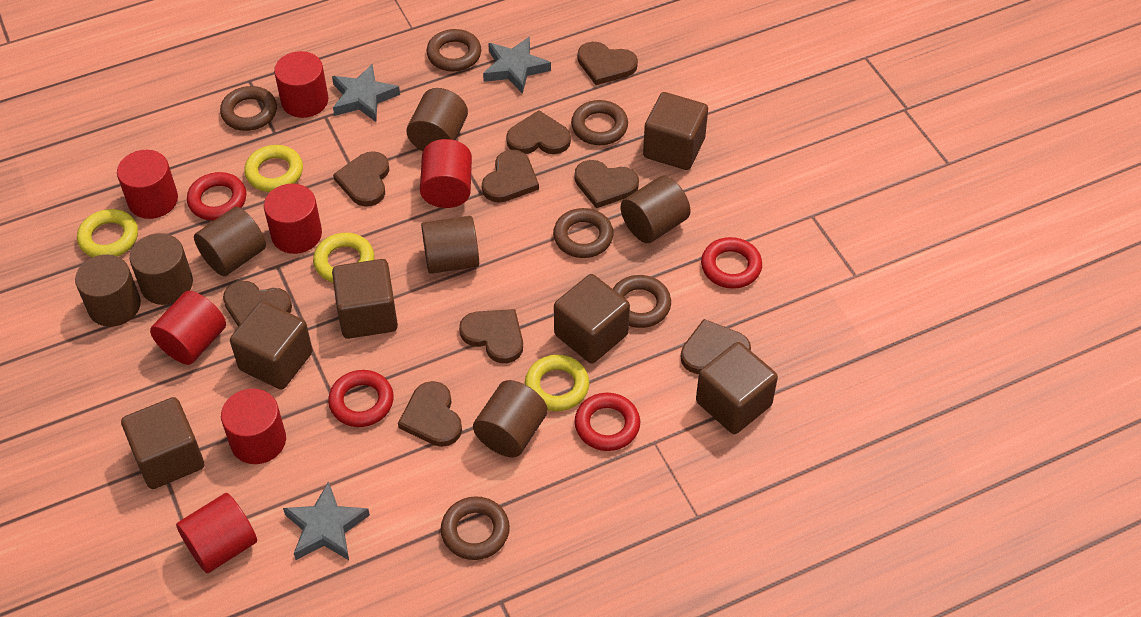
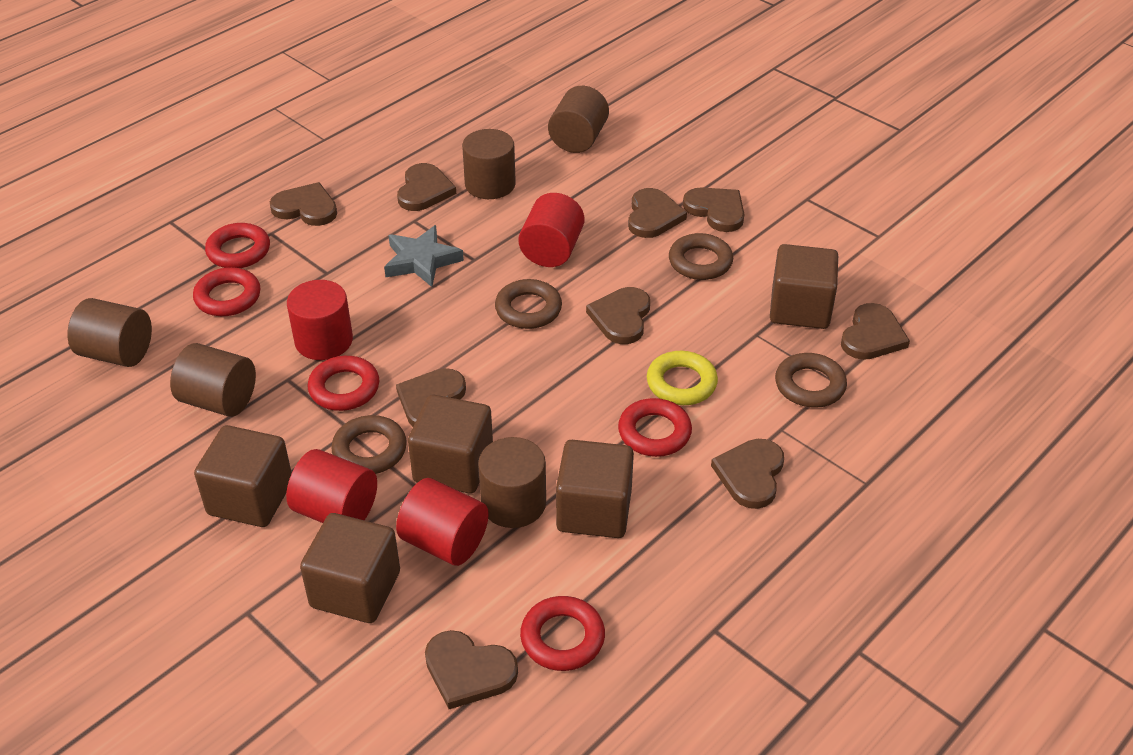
brown cube: [121,397,204,489] [230,301,313,390] [332,259,398,339] [554,274,630,363] [643,92,708,170] [696,342,778,434] = 6 -> [194,425,292,527] [300,513,400,623] [408,395,493,494] [556,440,634,538] [770,244,838,329] = 5
brown cylinder: [75,255,141,327] [130,233,193,305] [194,207,266,276] [406,88,468,151] [421,216,479,274] [473,380,548,457] [621,176,691,243] = 7 -> [67,298,152,367] [170,343,256,417] [462,129,516,199] [478,437,546,528] [548,86,609,153] = 5
brown ring: [220,86,277,131] [426,29,481,72] [441,496,510,560] [553,208,614,258] [571,100,628,145] [613,275,671,328] = 6 -> [331,415,407,474] [495,279,562,329] [669,233,733,280] [775,353,847,408] = 4
grey star: [283,481,370,560] [332,64,400,122] [483,36,551,94] = 3 -> [384,225,464,287] = 1
red cylinder: [117,150,178,219] [150,291,226,365] [176,493,257,573] [221,388,286,464] [264,184,322,254] [274,51,328,118] [420,139,472,208] = 7 -> [286,449,377,523] [287,280,353,360] [396,478,489,566] [518,193,585,267] = 4
red ring: [187,172,246,221] [328,370,394,427] [574,393,640,451] [701,237,762,289] = 4 -> [193,267,261,316] [205,223,270,268] [308,356,379,411] [520,596,605,671] [618,398,692,457] = 5
yellow ring: [77,209,138,257] [244,145,303,192] [313,233,374,282] [525,355,589,411] = 4 -> [647,351,718,405] = 1

